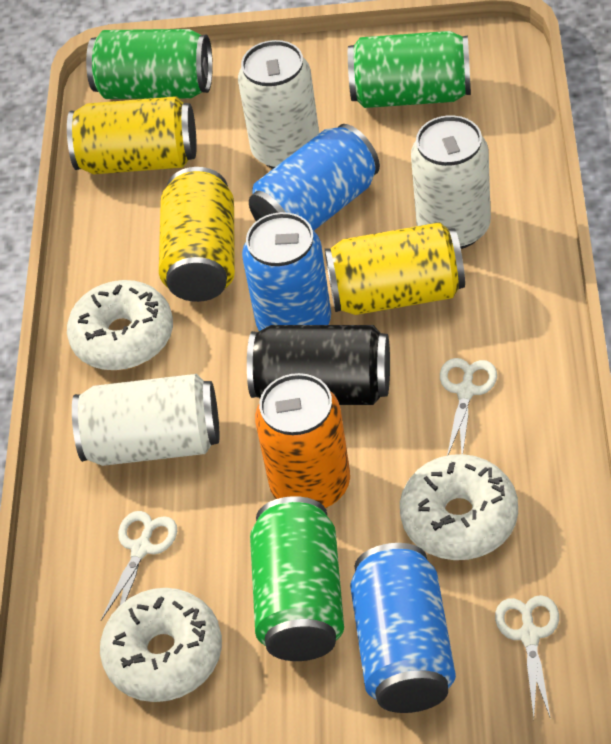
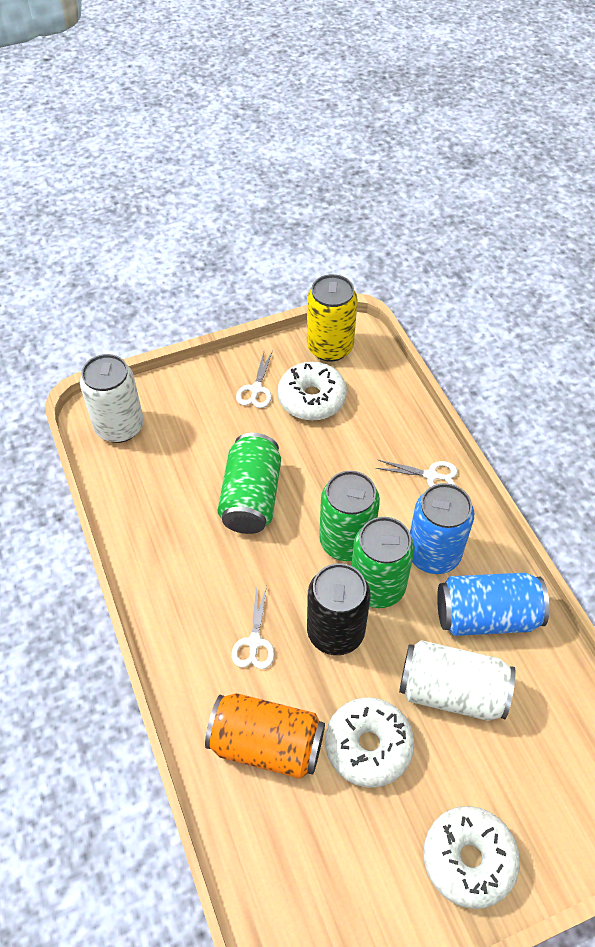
blue can: [242,212,331,331] [249,124,380,230] [350,543,456,713] = 3 -> [410,483,474,574] [437,572,549,636] = 2
white can: [72,374,220,466] [238,40,319,169] [411,115,491,249] = 3 -> [80,354,144,443] [399,640,516,721] = 2
yellow can: [67,96,197,174] [159,167,235,302] [325,222,465,315] = 3 -> [307,274,357,362] = 1

